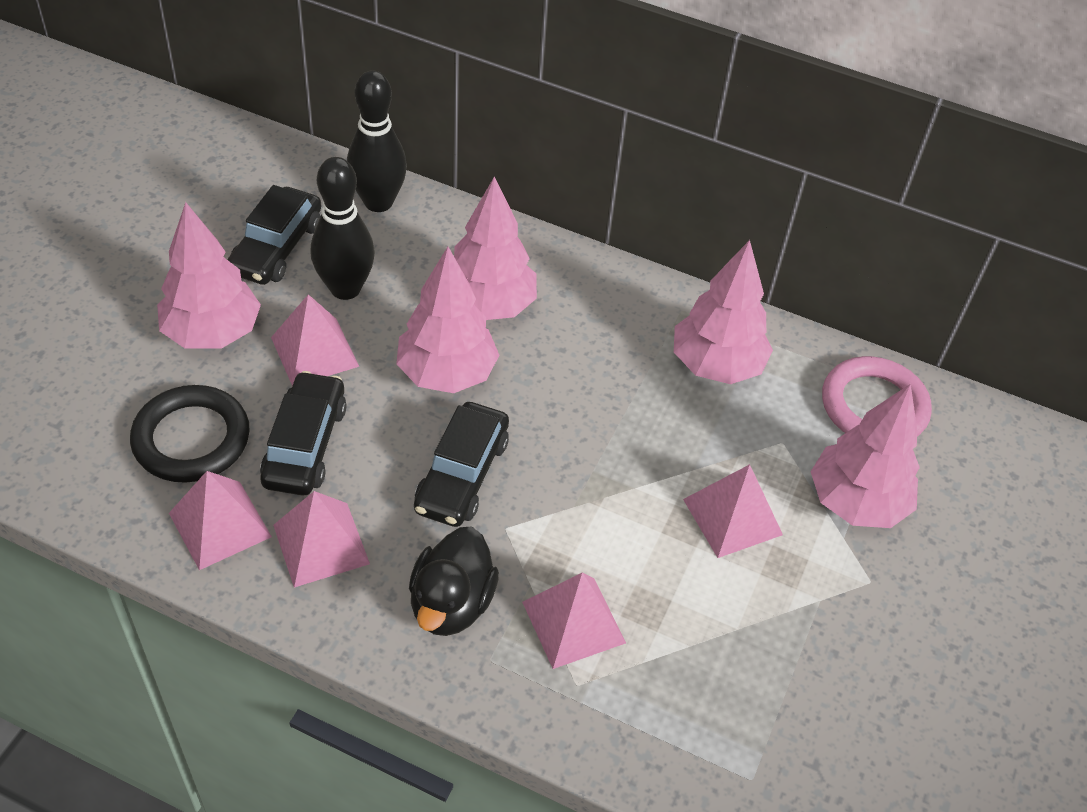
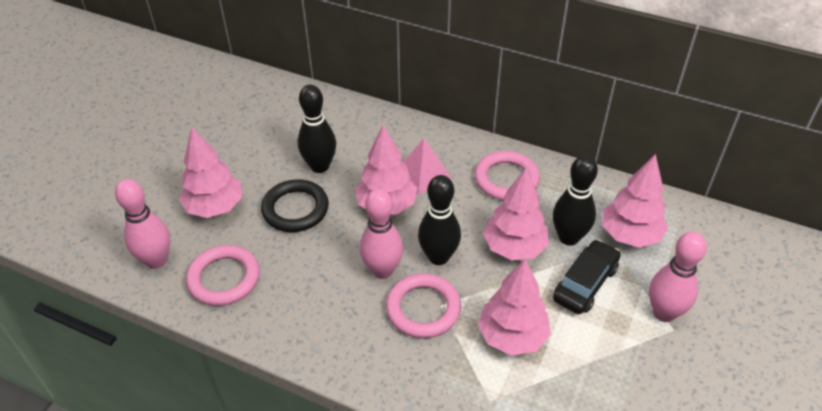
black bowling pin: [311,157,375,300] [347,70,407,212] = 2 -> [298,85,336,173] [418,175,461,265] [553,155,598,246] = 3
black car: [228,185,321,285] [260,371,346,496] [414,402,509,527] = 3 -> [553,239,620,314] = 1
black duck: [409,527,499,636] = 1 -> none = 0
pink bowling pin: none = 0 -> [115,179,170,269] [360,189,403,279] [649,231,707,322] = 3
pink pyramid: [169,471,272,570] [271,294,359,386] [273,491,370,588] [522,572,626,669] [683,464,783,558] = 5 -> [403,138,452,195] = 1
pink ring: [822,356,932,437] = 1 -> [186,245,260,306] [386,273,461,338] [475,151,540,200] = 3

